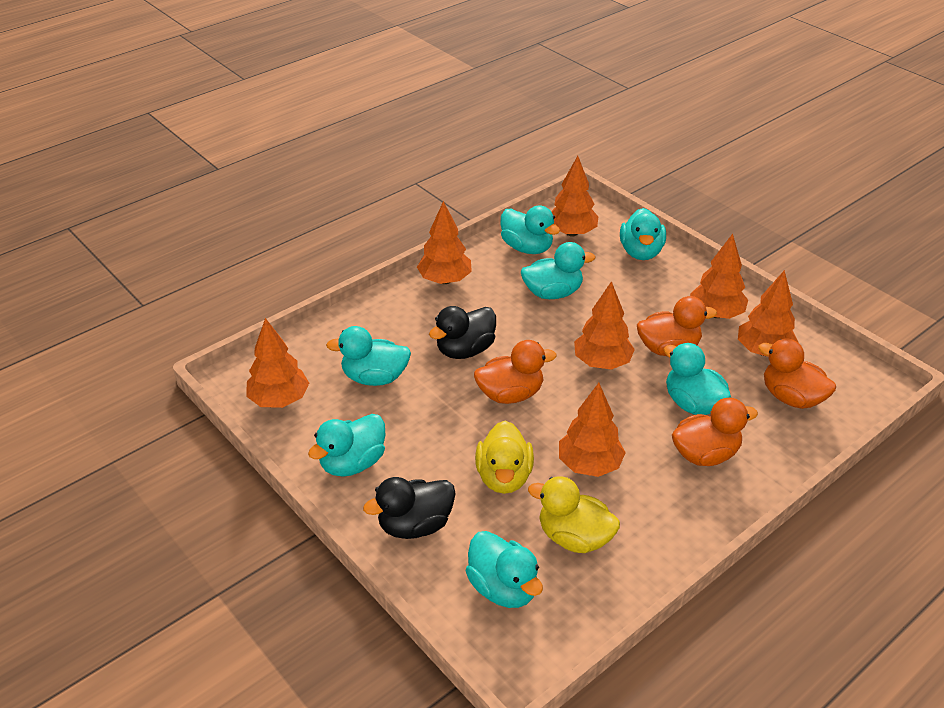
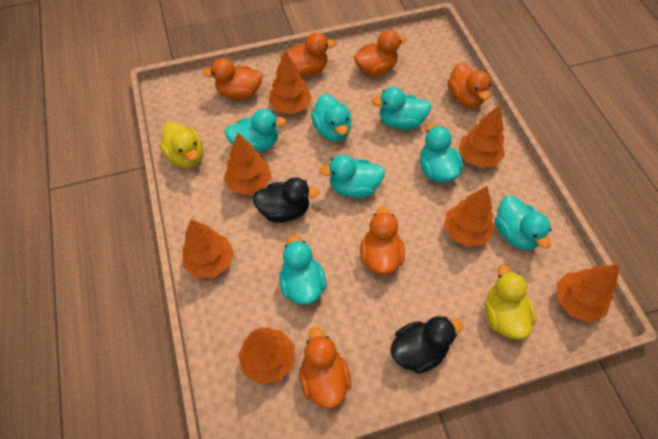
orange duck: [474,340,557,404] [637,296,717,356] [672,398,758,466] [758,338,836,409] = 4 -> [203,58,263,100] [280,32,336,77] [299,327,351,409] [354,30,407,76] [360,206,405,275] [447,62,491,108] = 6

